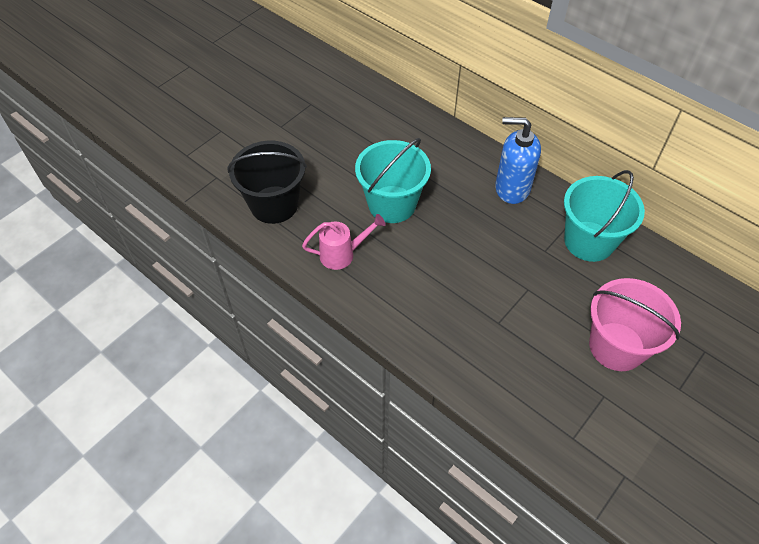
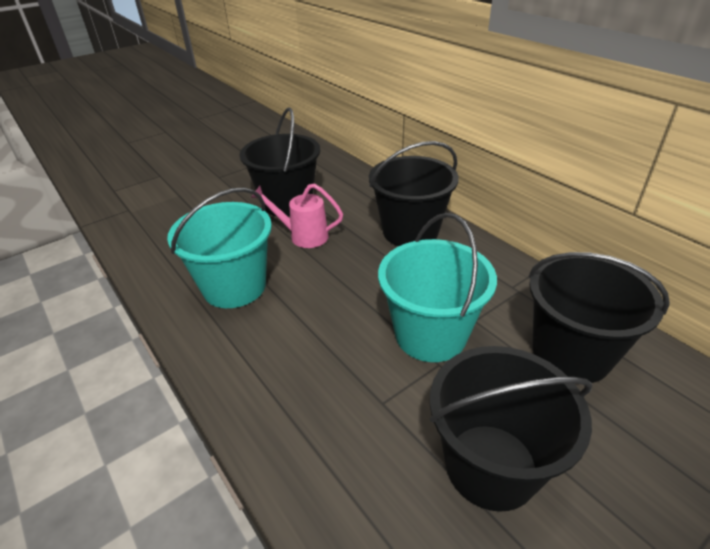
black bucket: [227,141,307,224] = 1 -> [239,107,320,216] [369,141,459,246] [430,346,593,512] [528,252,670,383] = 4
blue soap dispenser: [495,117,541,204] = 1 -> none = 0
pink bucket: [589,278,681,371] = 1 -> none = 0

